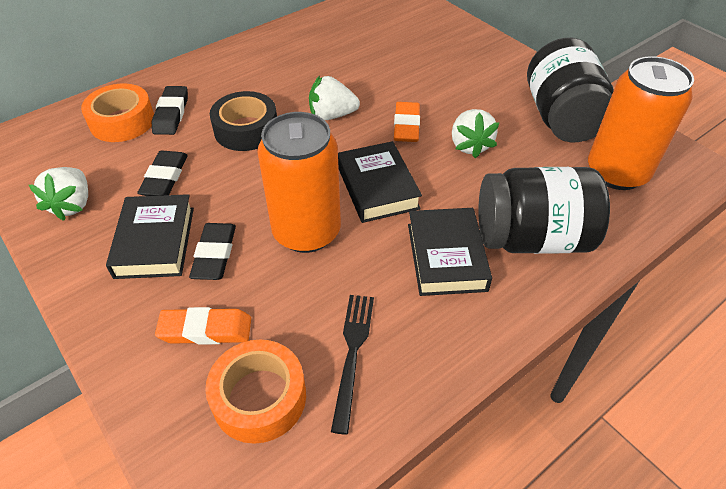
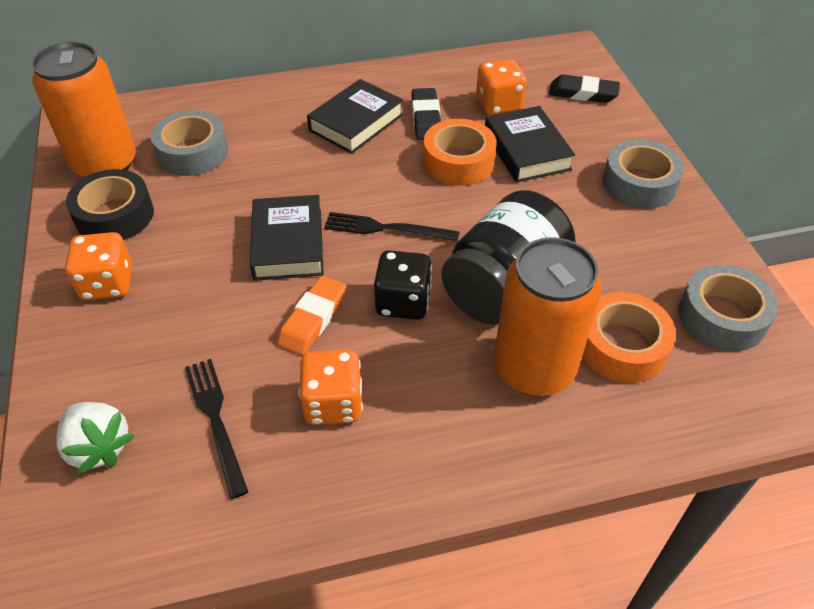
black dice: none = 0 -> [374,250,432,320] = 1
black eraser: [137,150,188,196] [152,86,188,135] [189,223,236,280] = 3 -> [411,88,441,140] [549,74,620,103] = 2
black fork: [331,295,374,435] = 1 -> [185,359,248,499] [324,212,460,242] = 2
black jar: [478,167,610,254] [527,38,614,142] = 2 -> [441,190,575,325] = 1
grey tape: none = 0 -> [151,110,228,176] [602,139,684,209] [678,264,778,352] = 3
orange dice: none = 0 -> [65,232,132,300] [299,349,363,425] [476,59,527,115] = 3
orange eraser: [155,307,251,345] [394,102,420,142] = 2 -> [277,276,347,355] = 1
white strawberry: [29,167,88,221] [309,76,360,120] [452,109,499,158] = 3 -> [57,402,135,475] = 1

